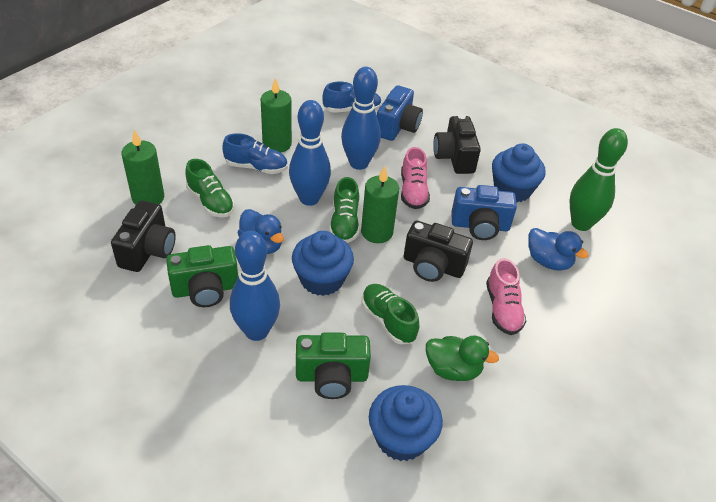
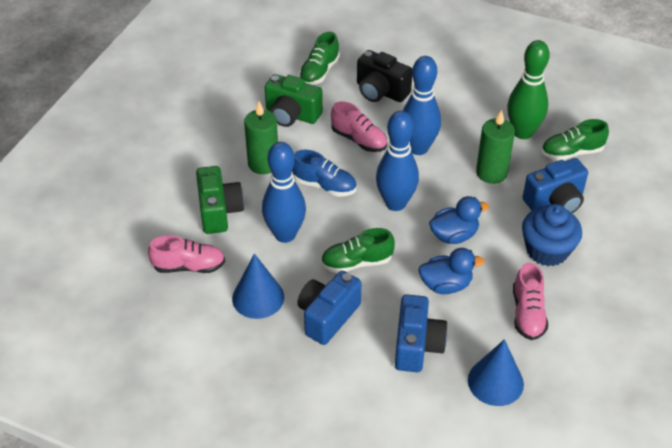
black camera: [111,200,176,272] [404,221,473,282] [433,114,481,174] = 3 -> [357,50,412,102] = 1
blue camera: [377,85,423,141] [452,185,517,240] = 2 -> [297,271,361,345] [395,294,448,372] [523,158,588,213] = 3
blue cone: none = 0 -> [232,254,284,319] [468,339,524,406] = 2
blue cupcake: [292,231,354,296] [369,385,443,461] [492,143,546,202] = 3 -> [522,204,582,266] = 1
blue shoe: [222,133,288,174] [322,82,382,112] = 2 -> [292,150,357,197] = 1
green candle: [121,130,164,205] [261,78,292,153] [361,166,399,243] = 3 -> [244,101,278,174] [476,110,515,184] = 2
green duck: [426,336,499,381] = 1 -> none = 0
pink shoe: [401,147,430,209] [486,258,526,335] = 2 -> [148,235,225,273] [331,101,387,152] [513,262,548,340] = 3

